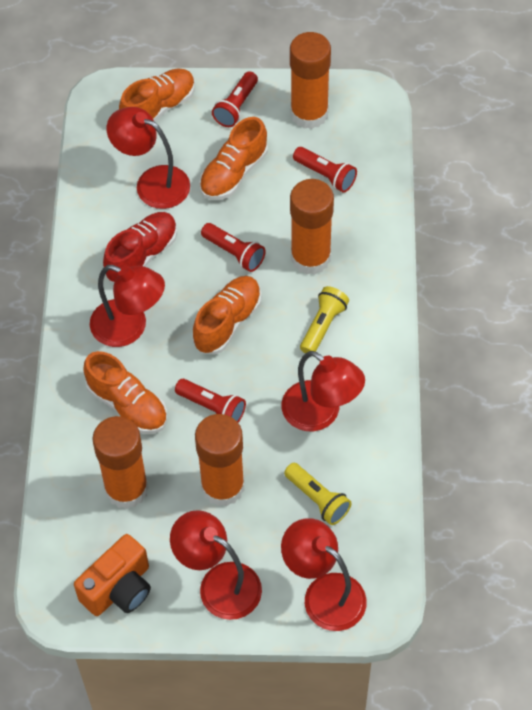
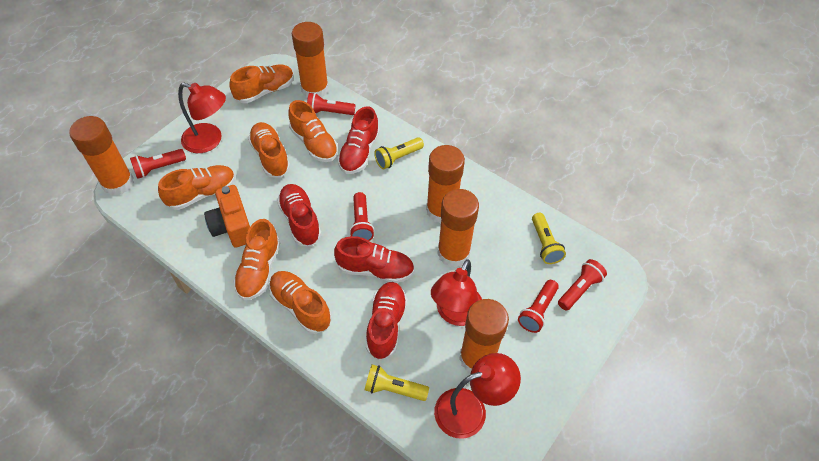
orange glue stick: [92,416,149,509] [195,414,245,506] [290,32,331,129] [290,179,334,275] = 4 -> [69,116,134,196] [292,22,329,98] [426,145,465,224] [437,189,479,268] [459,299,509,373] = 5
orange shoe: [83,351,167,434] [119,68,195,122] [192,276,261,355] [199,117,268,200] = 4 -> [158,165,235,210] [229,64,294,103] [233,219,280,300] [248,122,290,177] [269,271,332,334] [289,100,338,162] = 6
red flashlight: [175,379,246,423] [201,223,266,272] [212,71,258,127] [293,147,357,193] = 4 -> [130,149,186,179] [307,93,356,115] [349,192,374,241] [518,280,559,333] [558,259,607,311] = 5
red lamp: [90,265,165,347] [107,107,190,209] [170,510,262,620] [281,351,365,431] [281,518,367,631] = 5 -> [178,83,226,153] [431,259,482,326] [434,353,521,439] = 3
red shoe: [103,212,177,283] = 1 -> [277,184,321,246] [334,236,414,283] [338,106,380,174] [366,282,407,360] = 4
yellow flashlight: [284,463,351,525] [300,286,349,353] = 2 -> [365,365,429,401] [374,137,424,169] [532,213,566,264] = 3

